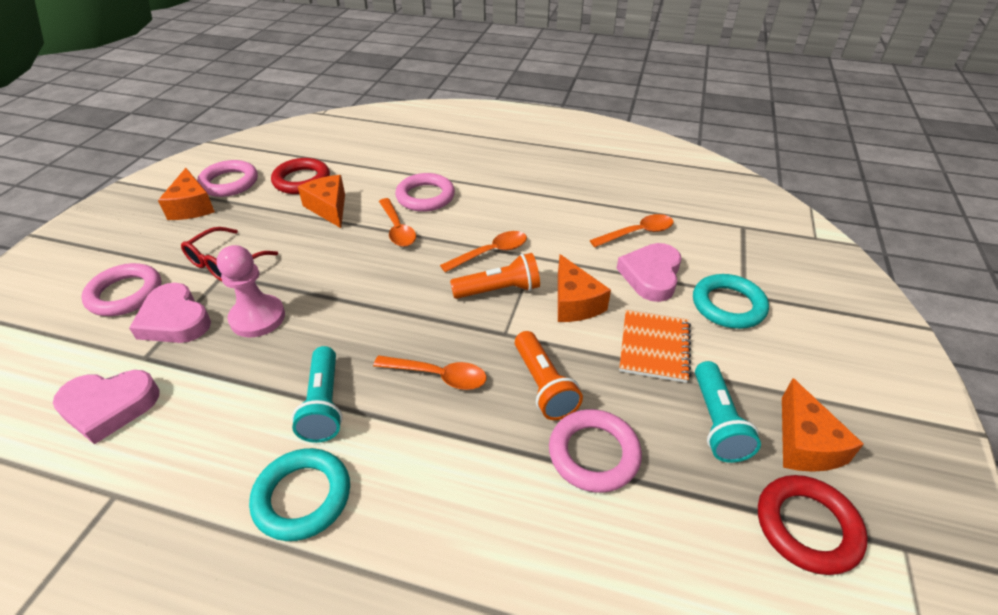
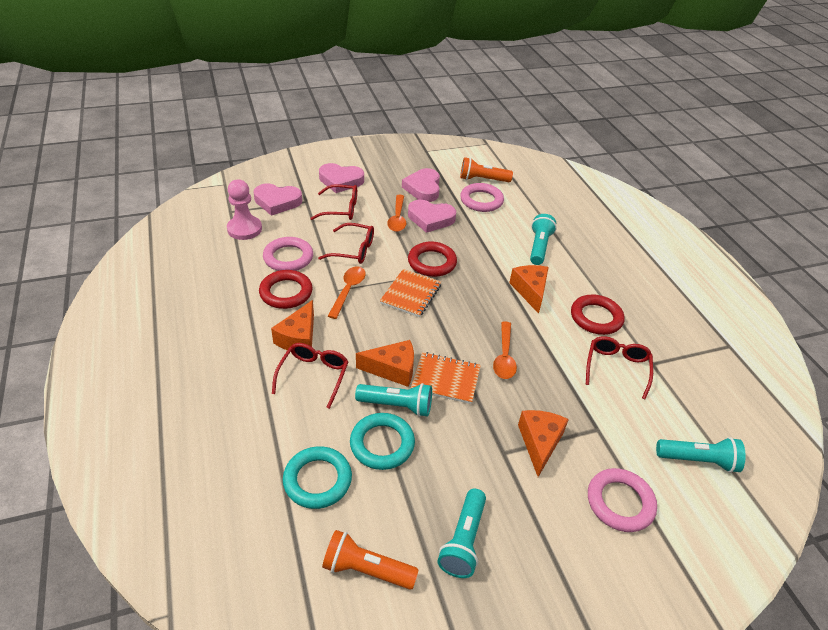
orange notebook: [619,310,691,383] = 1 -> [380,269,441,317] [411,352,481,404] = 2
orange spoon: [373,355,487,390] [379,198,416,247] [440,231,527,272] [590,214,673,247] = 4 -> [328,266,366,319] [387,195,406,232] [493,321,517,379] = 3
pink heart: [53,370,160,444] [129,283,211,343] [616,243,681,302] = 3 -> [254,184,302,216] [319,163,364,193] [402,168,440,202] [408,200,456,233] = 4
pink ring: [81,263,161,316] [197,160,258,197] [395,173,455,212] [549,409,642,493] = 4 -> [263,237,313,271] [460,183,504,212] [588,468,657,532] = 3
red glasses: [181,227,278,281] = 1 -> [272,343,349,409] [310,184,357,220] [318,223,374,264] [586,336,653,399] = 4
red ring: [271,158,330,194] [758,475,868,575] = 2 -> [259,270,313,309] [408,242,457,277] [571,294,624,335] = 3
turquoise flashlight: [292,346,343,443] [695,361,761,463] = 2 -> [355,383,432,417] [438,489,486,578] [530,214,557,265] [656,437,745,473] = 4

